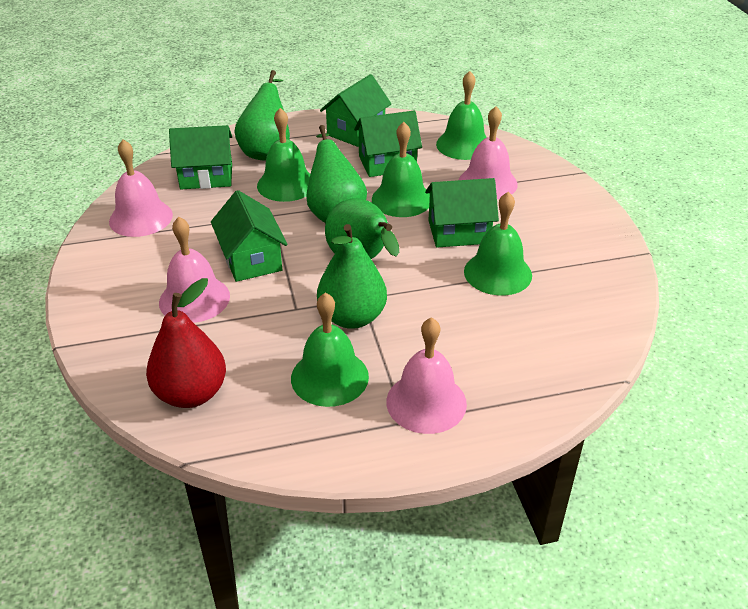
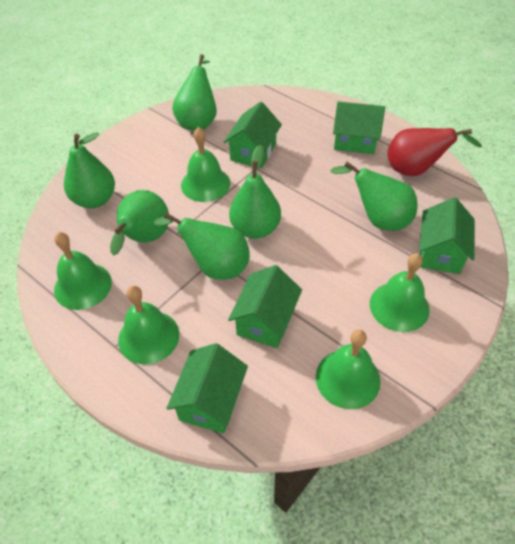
green pear: [234,70,290,160] [306,125,367,223] [317,224,387,329] [325,198,399,259] = 4 -> [64,132,115,208] [110,190,169,256] [153,213,250,280] [172,54,217,131] [229,145,281,239] [330,162,418,231] = 6
pink bell: [109,139,173,237] [159,217,230,323] [386,317,467,434] [459,106,518,199] = 4 -> none = 0

